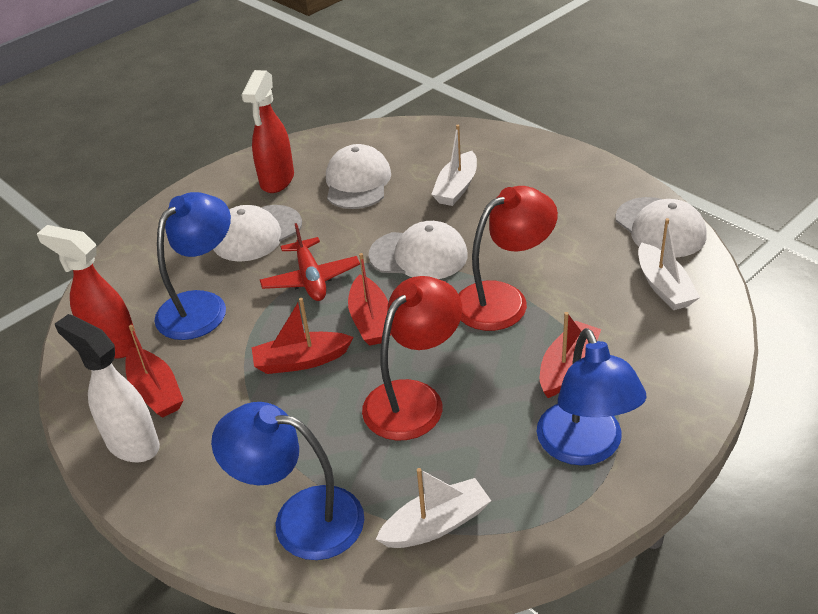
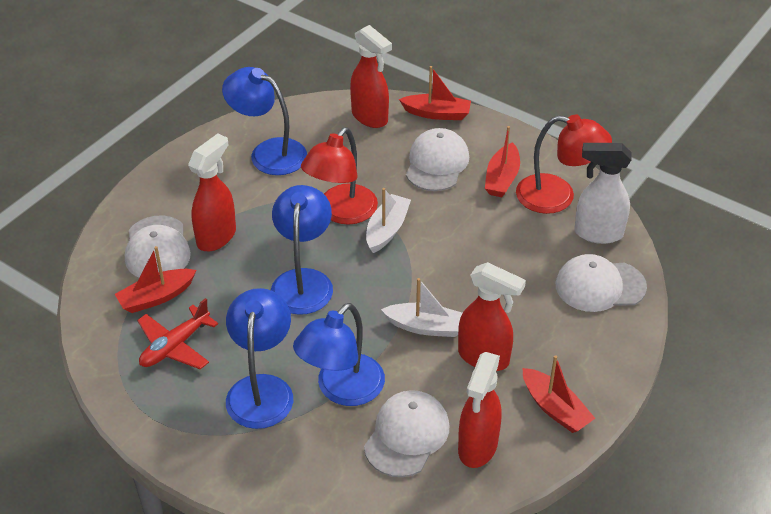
blue lamp: [154,192,231,340] [211,402,364,560] [537,328,647,465] = 3 -> [222,67,307,175] [226,288,293,429] [271,185,333,315] [293,303,385,406] = 4
red spray bottle: [37,225,136,359] [241,70,294,193] = 2 -> [188,134,236,251] [350,25,392,128] [458,262,526,371] [458,352,502,468] = 4
white boat: [376,468,491,548] [431,125,477,206] [638,218,700,310] = 3 -> [366,188,411,253] [381,278,462,337] = 2

